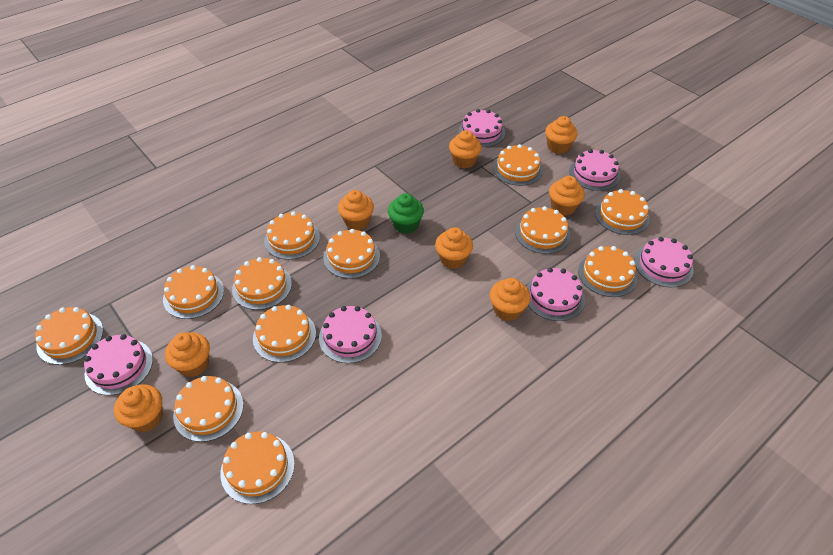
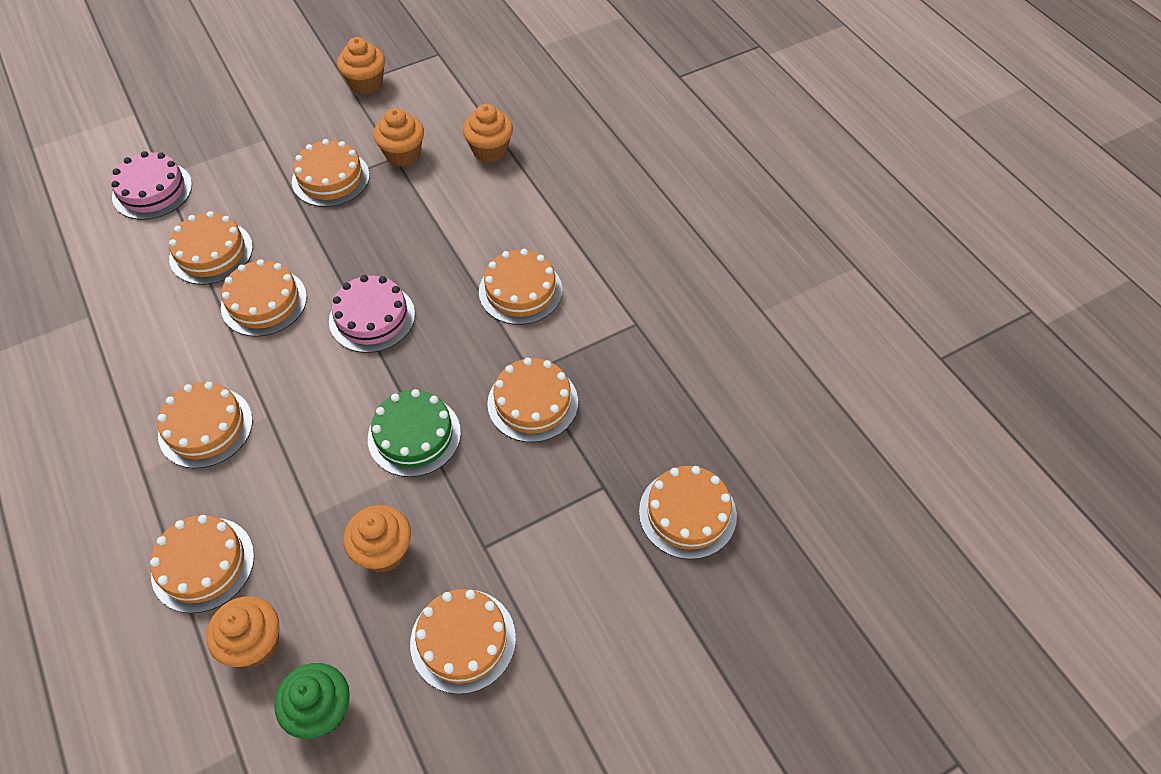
green cake: none = 0 -> [368,389,461,477] = 1
orange cake: [35,307,103,365] [163,265,224,319] [173,376,244,442] [220,432,295,504] [232,257,292,310] [253,305,316,363] [264,212,320,260] [323,229,380,279] [493,144,543,186] [515,206,570,254] [578,246,637,297] [595,189,650,235] = 12 -> [150,515,254,613] [158,382,253,469] [169,211,253,285] [221,259,307,337] [292,139,370,207] [410,589,516,694] [479,249,563,325] [487,358,578,442] [639,466,737,559] = 9
orange cupcake: [114,384,163,432] [165,332,210,377] [338,190,374,230] [435,227,473,269] [449,130,482,168] [490,278,531,321] [545,116,578,154] [549,176,585,216] = 8 -> [206,596,279,667] [337,37,385,95] [343,505,411,573] [373,108,424,167] [463,104,513,162] = 5
pink cake: [84,334,153,395] [319,306,382,363] [458,109,505,147] [526,268,585,321] [569,149,620,191] [634,237,694,287] = 6 -> [111,151,192,220] [329,275,415,353] = 2

